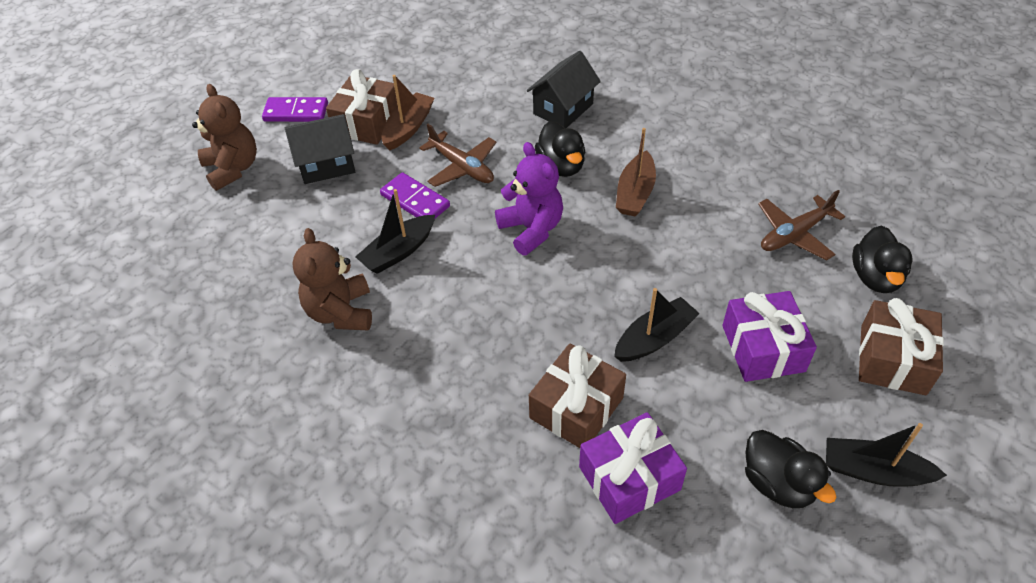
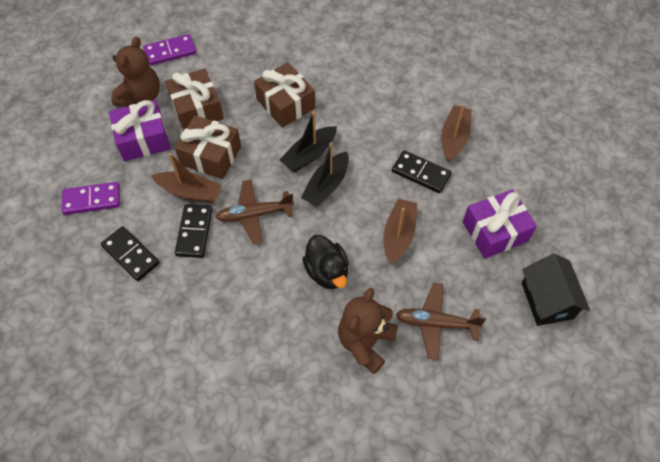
black boat: [355,189,435,274] [614,288,700,362] [826,423,947,487] = 3 -> [279,111,337,172] [301,143,349,207] = 2
black domino: none = 0 -> [101,226,160,281] [175,204,213,258] [392,150,452,193] = 3
black duck: [535,121,585,177] [745,430,836,508] [852,225,912,293] = 3 -> [302,235,349,289] = 1
black house: [285,114,355,184] [527,51,601,128] = 2 -> [522,254,590,326] = 1
brown boat: [381,75,435,150] [616,128,656,217] = 2 -> [151,153,222,203] [383,199,417,264] [441,104,472,162] = 3
purple teddy bear: [495,142,563,256] = 1 -> none = 0

